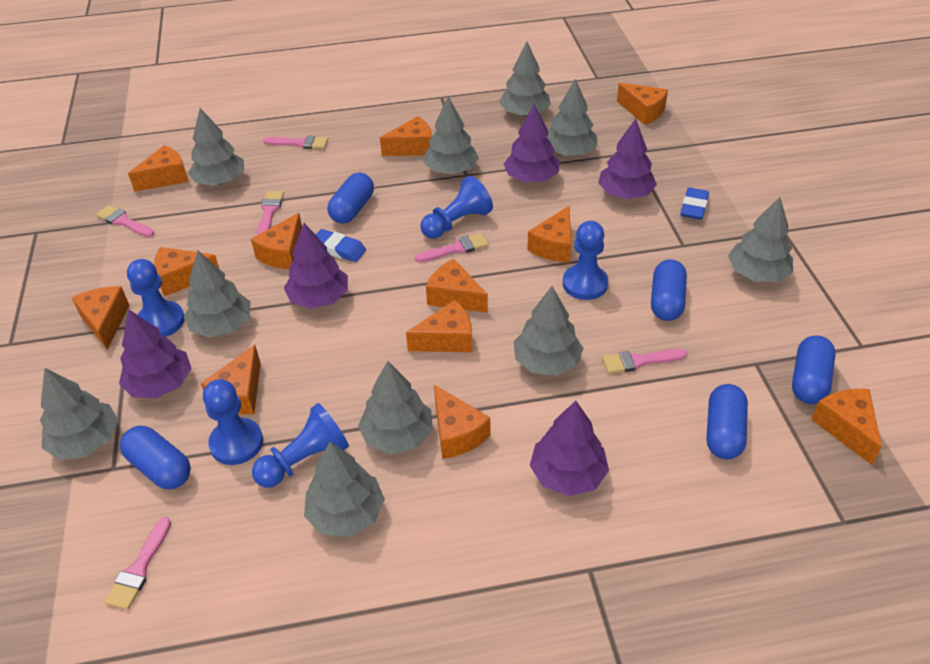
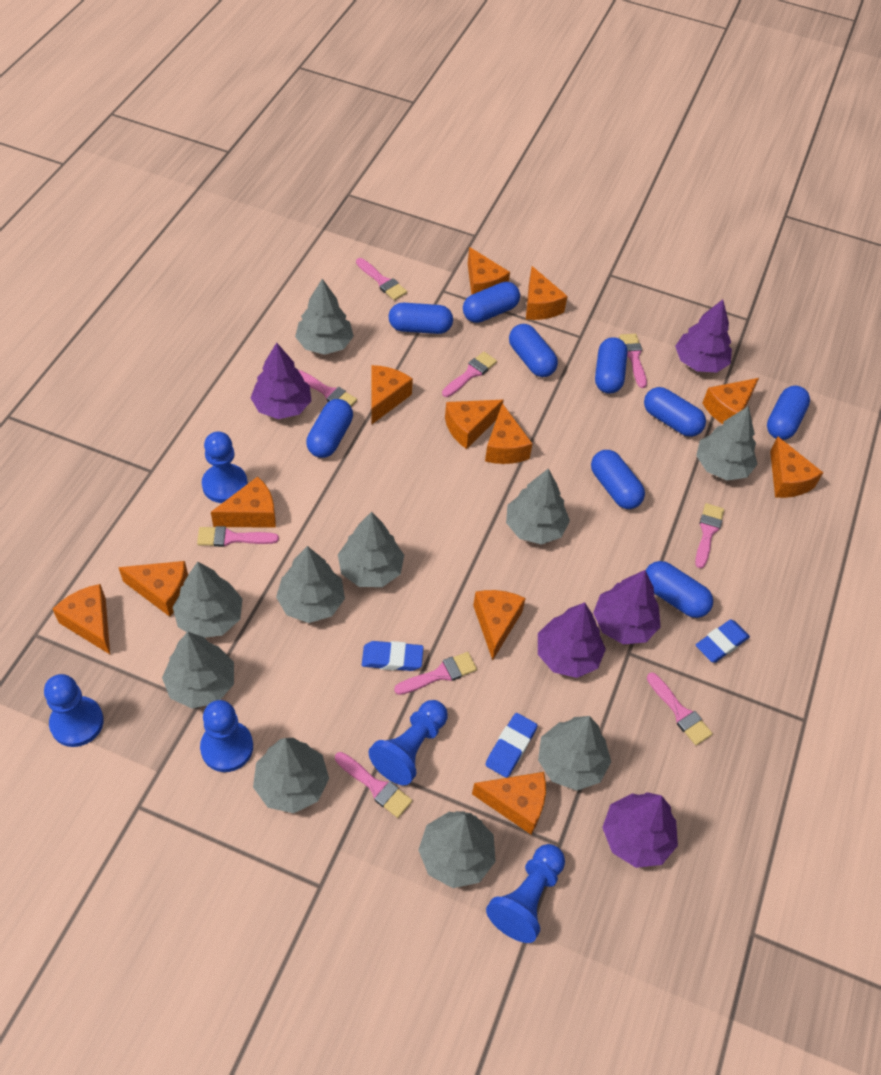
blue capsule: [120,426,191,489] [328,173,374,224] [651,259,687,321] [706,384,748,459] [792,335,836,404] = 5 -> [306,399,353,458] [389,303,453,334] [463,282,520,323] [509,324,558,377] [591,450,645,509] [595,337,627,394] [644,387,706,437] [646,561,713,618] [767,386,810,440] = 9
blue eraser: [316,229,366,262] [680,188,709,220] = 2 -> [362,641,424,671] [485,713,538,778] [696,619,750,663] = 3
pink brush: [96,205,154,237] [104,517,171,610] [257,191,284,235] [263,135,328,149] [415,233,488,262] [602,349,687,374] = 6 -> [197,526,279,547] [298,370,357,406] [335,752,412,818] [356,258,407,300] [394,652,477,695] [442,352,497,397] [619,334,647,388] [647,673,713,745] [695,503,724,568] = 9

